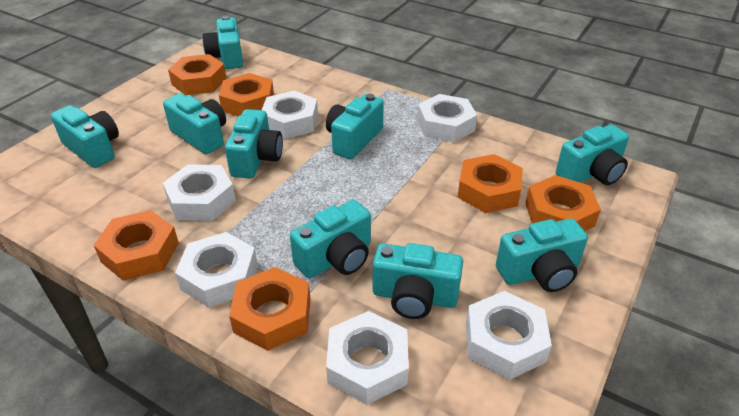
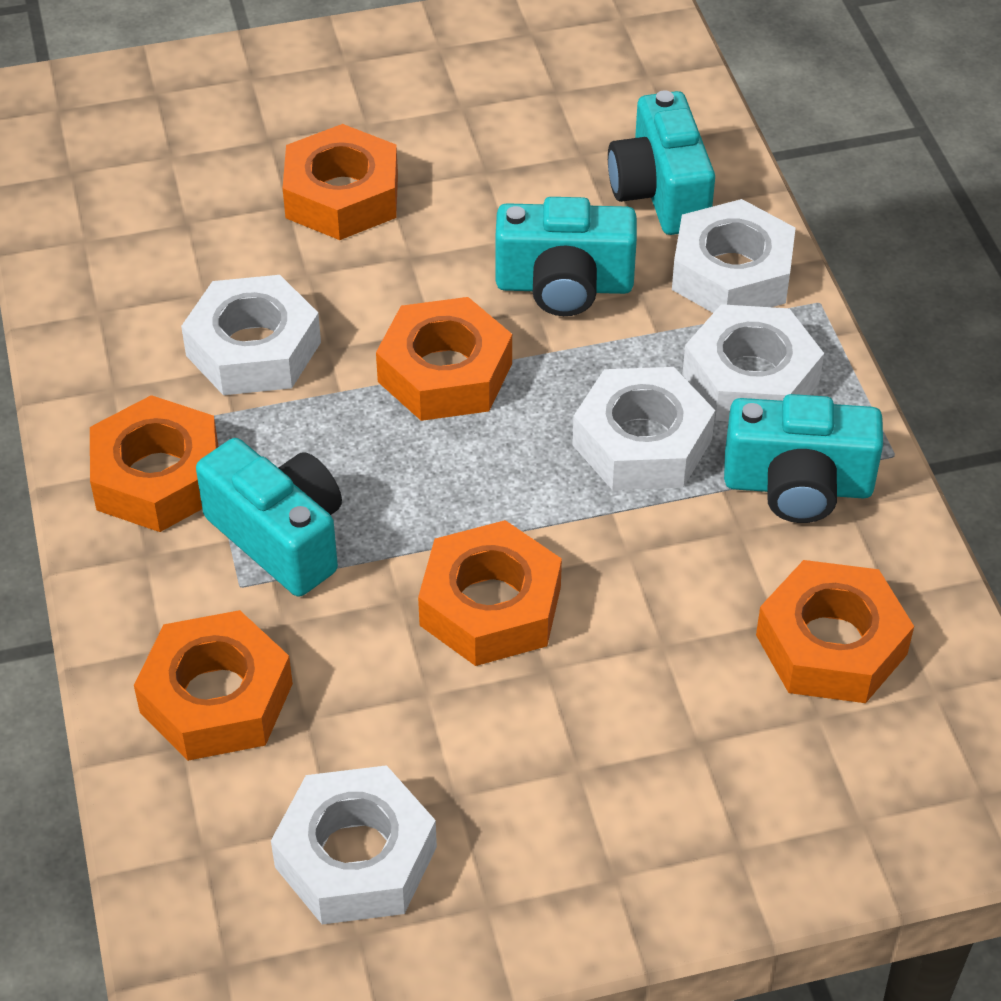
turquoise camera: [51,105,119,168] [163,93,226,154] [203,16,243,69] [225,109,283,178] [290,200,371,278] [326,94,384,159] [373,243,463,319] [496,218,588,292] [556,125,629,185] = 9 -> [196,438,342,597] [495,197,637,316] [608,90,715,235] [724,394,883,523] = 4
white nut: [163,164,236,221] [175,232,258,308] [262,91,318,139] [326,311,409,405] [417,94,477,142] [466,291,552,380] = 6 -> [181,275,321,395] [271,765,437,925] [572,367,715,490] [672,199,796,313] [682,304,824,421] = 5

